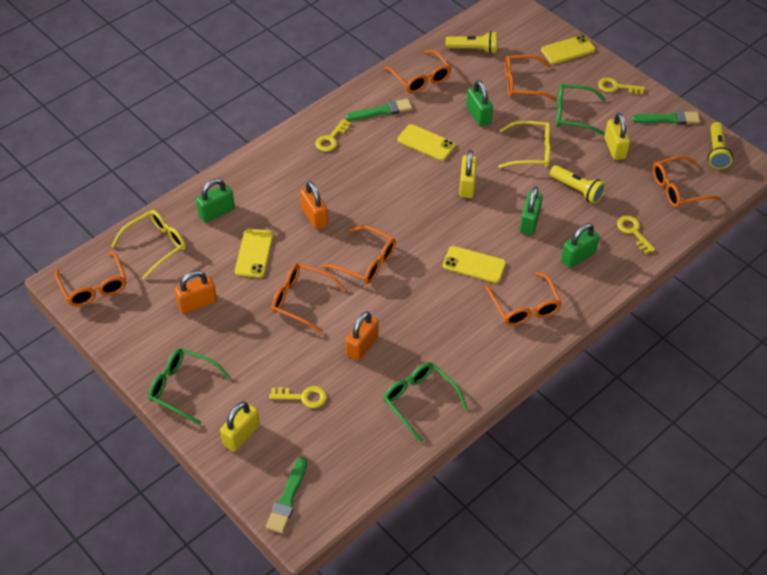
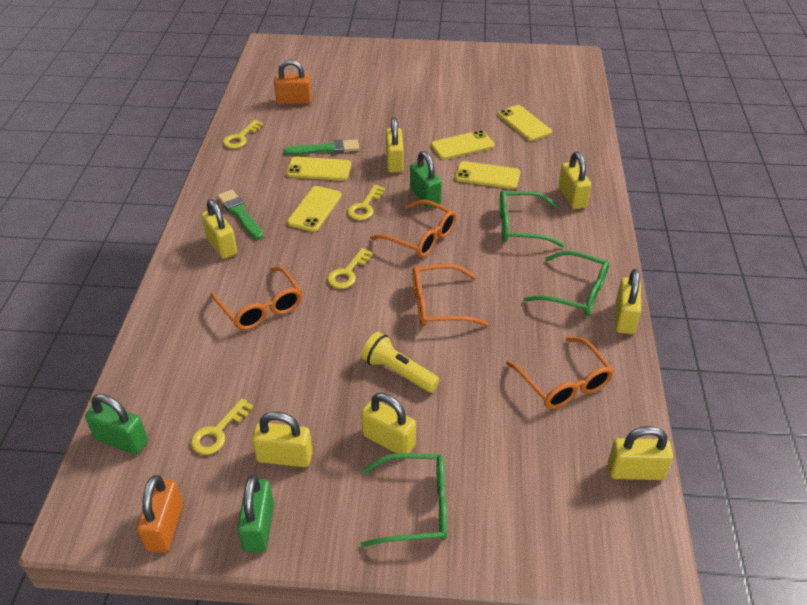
green brush: [266,457,307,533] [346,99,412,121] [632,111,700,124] = 3 -> [217,190,263,240] [283,139,359,155] = 2
green padlock: [196,179,235,223] [466,80,493,127] [519,186,543,235] [561,224,600,268] = 4 -> [85,394,148,455] [237,475,274,553] [410,151,442,208] = 3
orange glasses: [55,251,126,307] [272,263,346,333] [322,225,396,284] [384,50,451,93] [485,272,562,326] [505,55,557,100] [653,156,721,208] = 7 -> [210,267,302,330] [370,200,456,257] [412,264,489,327] [506,337,614,409] = 4
orange padlock: [175,271,217,314] [300,181,328,229] [346,311,379,361] = 3 -> [137,475,183,553] [274,59,312,104] = 2
yellow flashlight: [446,31,497,54] [550,165,606,204] [708,122,733,169] = 3 -> [361,332,440,393] = 1
yellow glasses: [111,210,186,280] [498,120,551,168] = 2 -> none = 0
yellow padlock: [220,402,260,452] [459,150,477,198] [604,113,630,160] = 3 -> [201,199,237,259] [252,412,313,467] [361,393,416,454] [386,117,404,173] [558,152,591,209] [608,426,673,480] [615,269,641,334] = 7
yellow phone: [235,229,273,278] [397,124,455,161] [443,246,506,283] [541,35,596,64] = 4 -> [286,157,351,181] [287,186,342,232] [431,130,495,160] [455,161,520,189] [498,105,552,141] = 5

